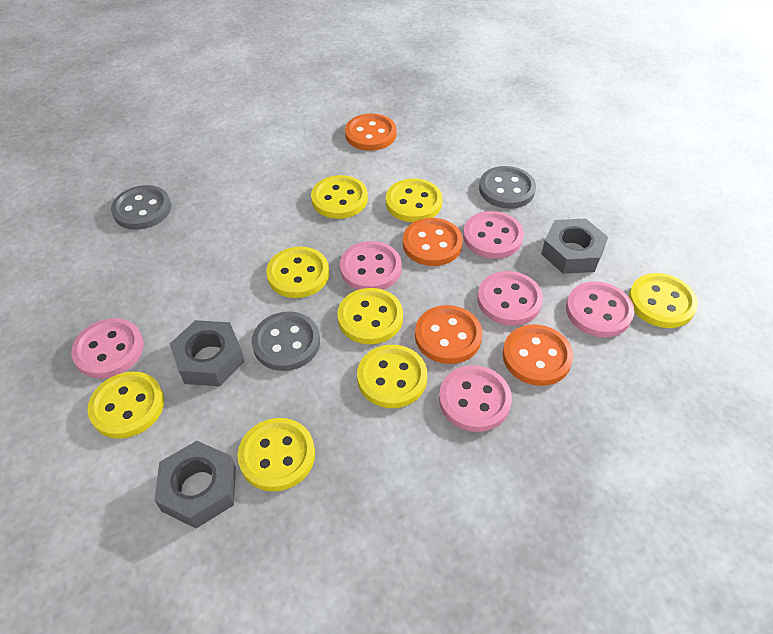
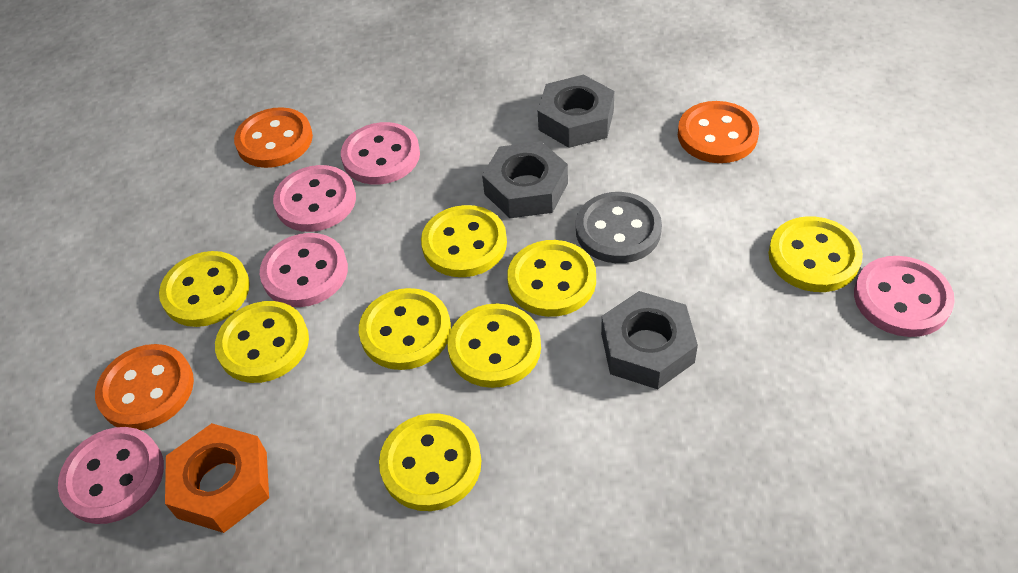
grey button: [111,185,171,230] [252,311,320,371] [479,166,536,209] = 3 -> [576,192,662,263] = 1
orange button: [345,114,396,151] [403,218,463,266] [415,305,482,364] [503,325,573,386] = 4 -> [95,344,194,430] [234,107,313,168] [678,101,759,163] = 3
orange nut: none = 0 -> [165,423,269,533] = 1
pink button: [71,318,144,378] [340,241,402,290] [439,365,512,432] [463,211,524,259] [477,271,543,326] [566,281,634,337] = 6 -> [58,427,164,524] [260,233,348,307] [273,165,356,232] [341,122,420,185] [854,256,955,337] = 5

